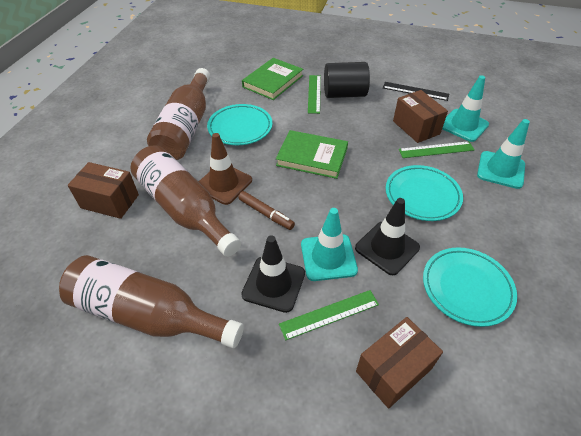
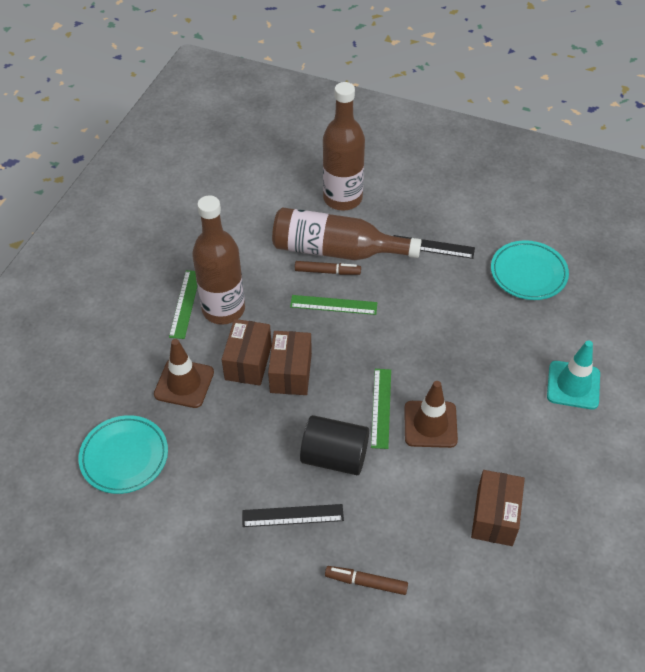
black ruler: [383,82,449,101] = 1 -> [242,504,344,527] [393,235,475,259] = 2
black traffic cone: [241,235,305,313] [355,198,420,275] = 2 -> none = 0
brown marker: [238,191,295,230] = 1 -> [295,261,361,275] [325,566,408,595] = 2
brown traffic cone: [199,133,252,205] = 1 -> [154,339,214,408] [404,381,458,448] = 2
green book: [242,58,303,100] [276,130,348,179] = 2 -> none = 0
turquoise plate: [207,104,272,145] [386,165,463,221] [423,247,517,327] = 3 -> [78,415,168,494] [491,240,569,300] = 2
turquoise traffic cone: [301,208,358,281] [442,75,489,142] [477,119,530,189] = 3 -> [547,340,600,409] = 1

